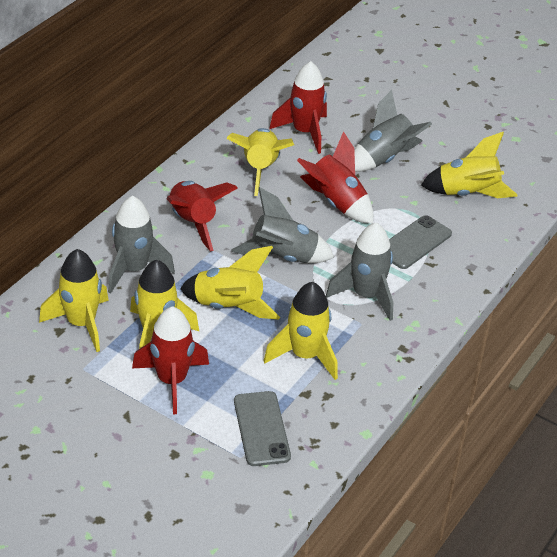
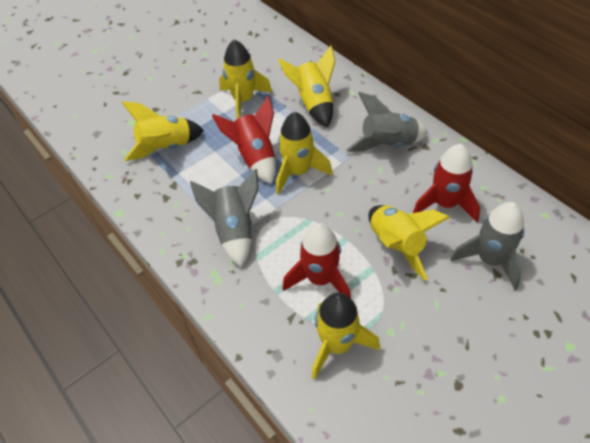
grey phone: [234,391,291,466] [389,215,452,269] = 2 -> none = 0
grey rocket: [108,196,175,293] [231,187,334,263] [326,222,393,321] [354,90,432,172] = 4 -> [190,169,259,267] [346,92,428,152] [450,202,525,290] = 3
red rocket: [132,306,209,414] [167,181,238,252] [269,61,327,154] [297,131,373,224] = 4 -> [212,96,276,184] [282,223,351,299] [413,144,480,222] = 3

